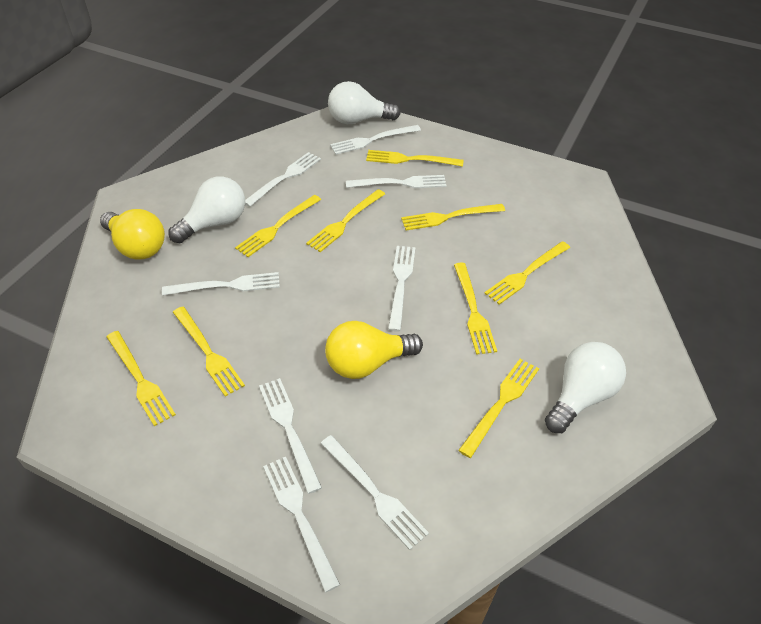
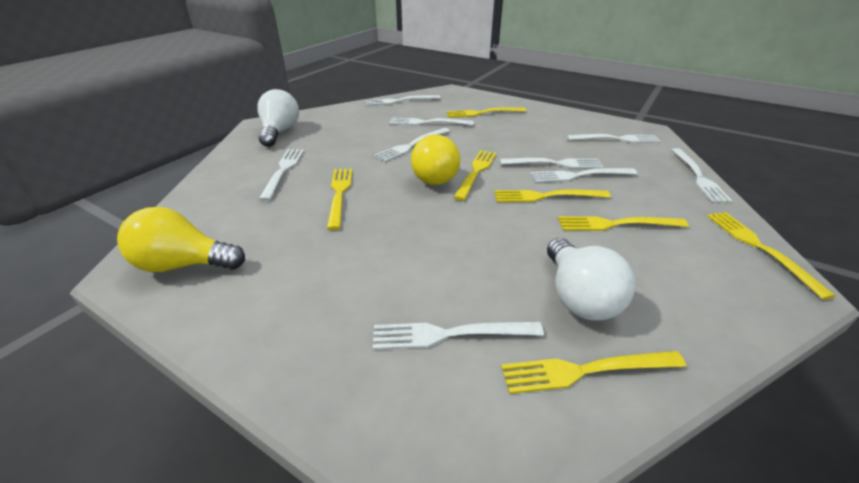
white fork: [162,272,280,296] [245,152,321,207] [259,378,322,494] [263,457,340,592] [320,435,429,550] [330,125,421,155] [346,175,446,188] [388,246,416,332] = 8 -> [259,149,304,201] [366,95,441,106] [373,322,544,350] [374,128,450,162] [389,117,474,125] [500,158,603,168] [530,168,637,183] [567,134,661,143] [672,148,733,203] = 9
white light bulb: [169,176,245,243] [328,81,401,124] [545,342,626,433] = 3 -> [257,89,299,147] [547,238,635,320] = 2
yellow fork: [107,331,176,426] [173,307,245,397] [235,195,321,257] [306,189,385,252] [366,150,464,167] [401,204,505,231] [454,262,497,355] [458,359,539,458] [484,241,570,305] = 9 -> [327,168,352,230] [446,107,526,118] [454,150,496,201] [494,189,611,202] [501,351,686,394] [558,216,689,231] [707,212,836,300] = 7

